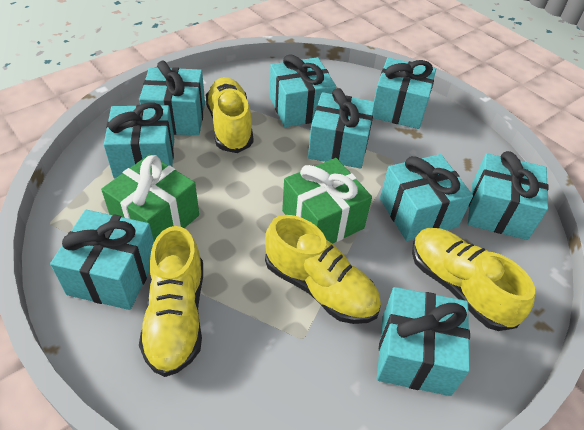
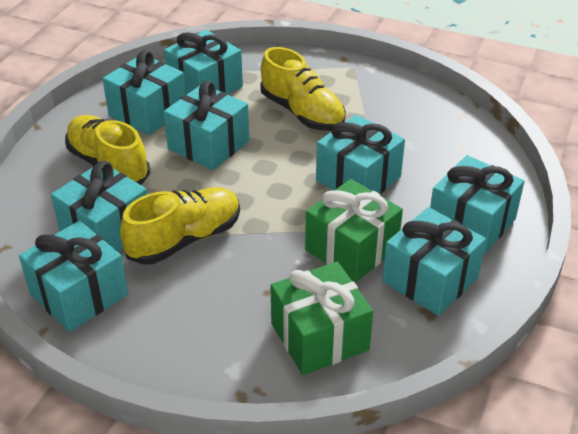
turquoise gift: [50,210,154,310] [104,102,174,178] [139,61,205,135] [270,54,336,127] [308,88,375,169] [373,58,436,129] [377,287,470,396] [380,154,473,241] [468,151,549,240] = 9 -> [19,221,128,332] [51,161,147,252] [102,50,186,135] [164,30,243,95] [164,81,249,170] [316,115,405,194] [382,207,486,316] [430,155,525,254] = 8
yellow shoe: [139,226,203,377] [206,77,253,153] [265,215,381,324] [412,228,535,331] = 4 -> [65,115,150,185] [120,187,240,265] [260,47,346,131] = 3

